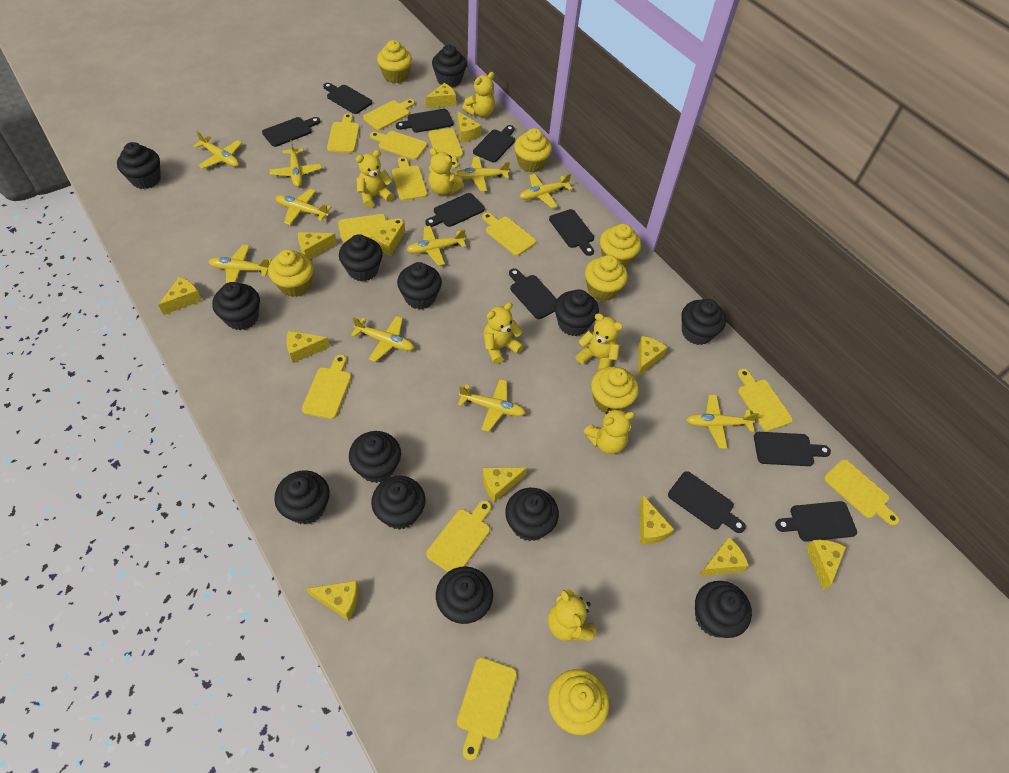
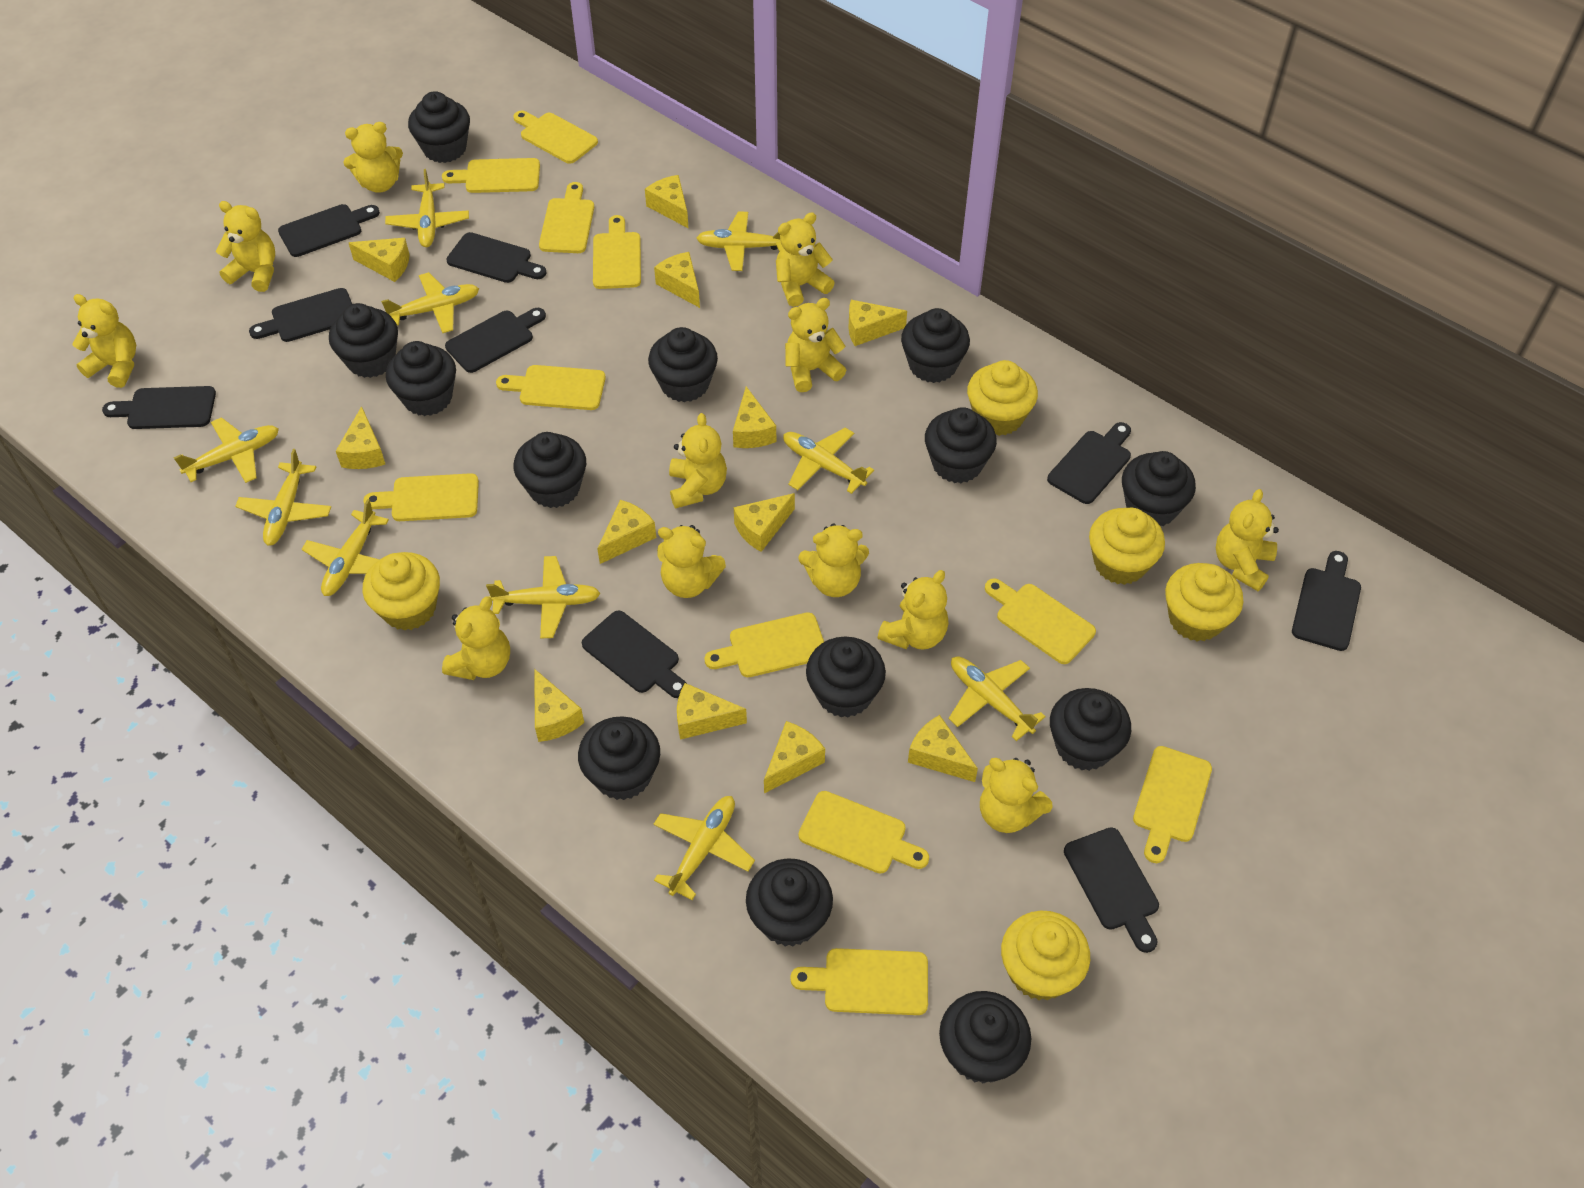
black cutting board: [262,117,320,147] [323,83,372,114] [396,109,453,133] [425,193,485,227] [473,125,515,162] [509,268,557,319] [549,209,594,256] [668,471,746,533] [754,432,831,466] [775,501,857,542] = 10 -> [102,386,216,429] [249,288,352,342] [278,204,380,257] [445,308,546,373] [446,232,546,283] [582,611,686,698] [1047,422,1131,504] [1064,827,1159,953] [1292,551,1361,651] = 9
yellow cupcake: [268,249,314,297] [377,40,412,83] [514,128,552,173] [548,669,609,735] [585,255,628,301] [591,367,639,414] [600,224,641,267] = 7 -> [362,552,440,631] [967,360,1038,436] [1001,911,1090,1000] [1089,508,1165,585] [1165,563,1243,642] = 5
yellow cutting board: [302,355,351,419] [327,113,360,153] [338,214,403,242] [363,99,415,130] [370,131,427,160] [392,157,428,201] [426,500,491,572] [428,128,463,169] [457,657,517,760] [482,213,536,256] [738,368,793,431] [824,459,899,526] = 12 -> [363,473,479,521] [442,158,540,193] [496,365,606,410] [513,111,598,164] [539,182,594,253] [593,215,641,289] [704,612,824,677] [790,948,928,1015] [798,791,929,874] [985,578,1096,664] [1133,746,1212,863] = 11
yellow teddy bear: [356,150,394,208] [428,148,464,195] [462,72,495,117] [483,302,524,364] [548,589,596,641] [575,313,623,371] [583,408,635,454] = 7 -> [72,294,136,388] [216,201,275,292] [343,122,403,193] [442,596,510,680] [657,525,726,598] [669,413,727,508] [776,212,835,307] [785,298,846,392] [798,524,869,597] [878,570,949,650] [980,758,1053,833] [1216,489,1279,591] = 12

